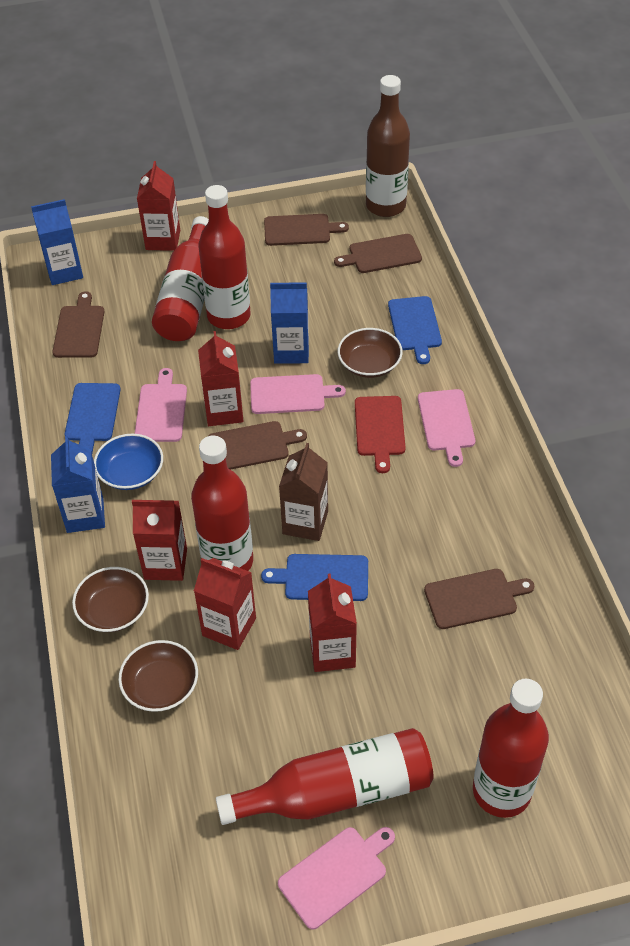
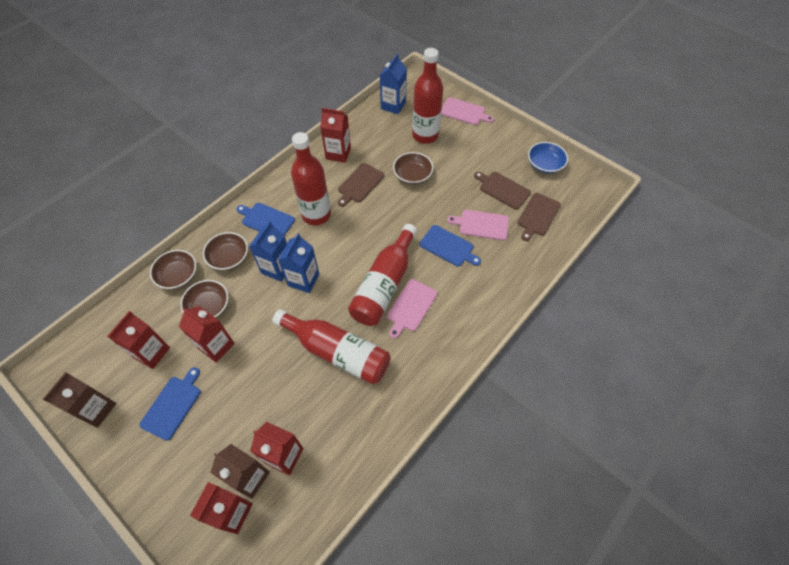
brown bottle: [366,75,410,217] = 1 -> none = 0
brown bowl: [72,567,149,632] [118,640,198,712] [338,328,403,378] = 3 -> [150,250,196,289] [181,280,229,318] [203,232,248,270] [393,152,433,184] = 4
brown carton: [279,443,328,541] = 1 -> [43,372,116,428] [210,444,270,499] = 2
brown cutting board: [52,291,104,358] [208,421,307,470] [264,214,349,246] [334,234,422,273] [424,569,535,629] = 5 -> [338,163,384,207] [474,172,531,210] [517,193,561,241] = 3
pink cutting board: [134,368,187,442] [250,374,346,414] [278,827,395,929] [418,389,475,467] = 4 -> [387,279,437,339] [441,97,494,125] [447,210,509,240] = 3
red bottle: [152,216,209,341] [191,436,253,571] [198,185,251,329] [216,728,434,825] [473,679,549,818] = 5 -> [272,309,391,385] [291,132,331,225] [348,224,417,326] [412,48,443,144] = 4
red cutting board: [355,396,406,473] = 1 -> none = 0

